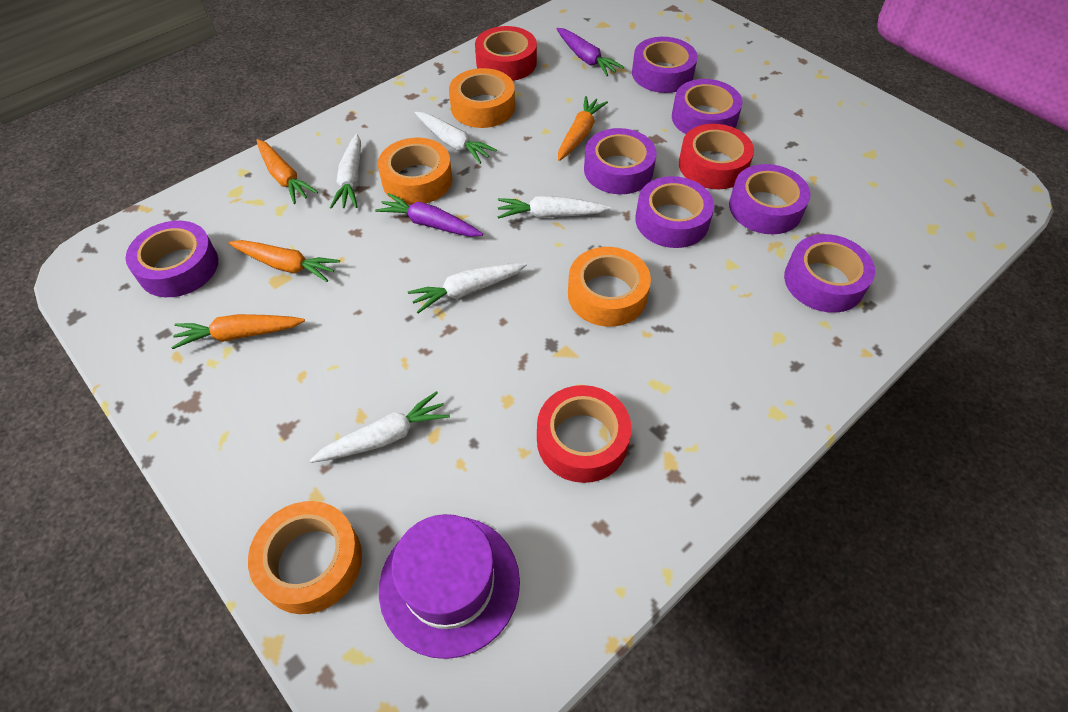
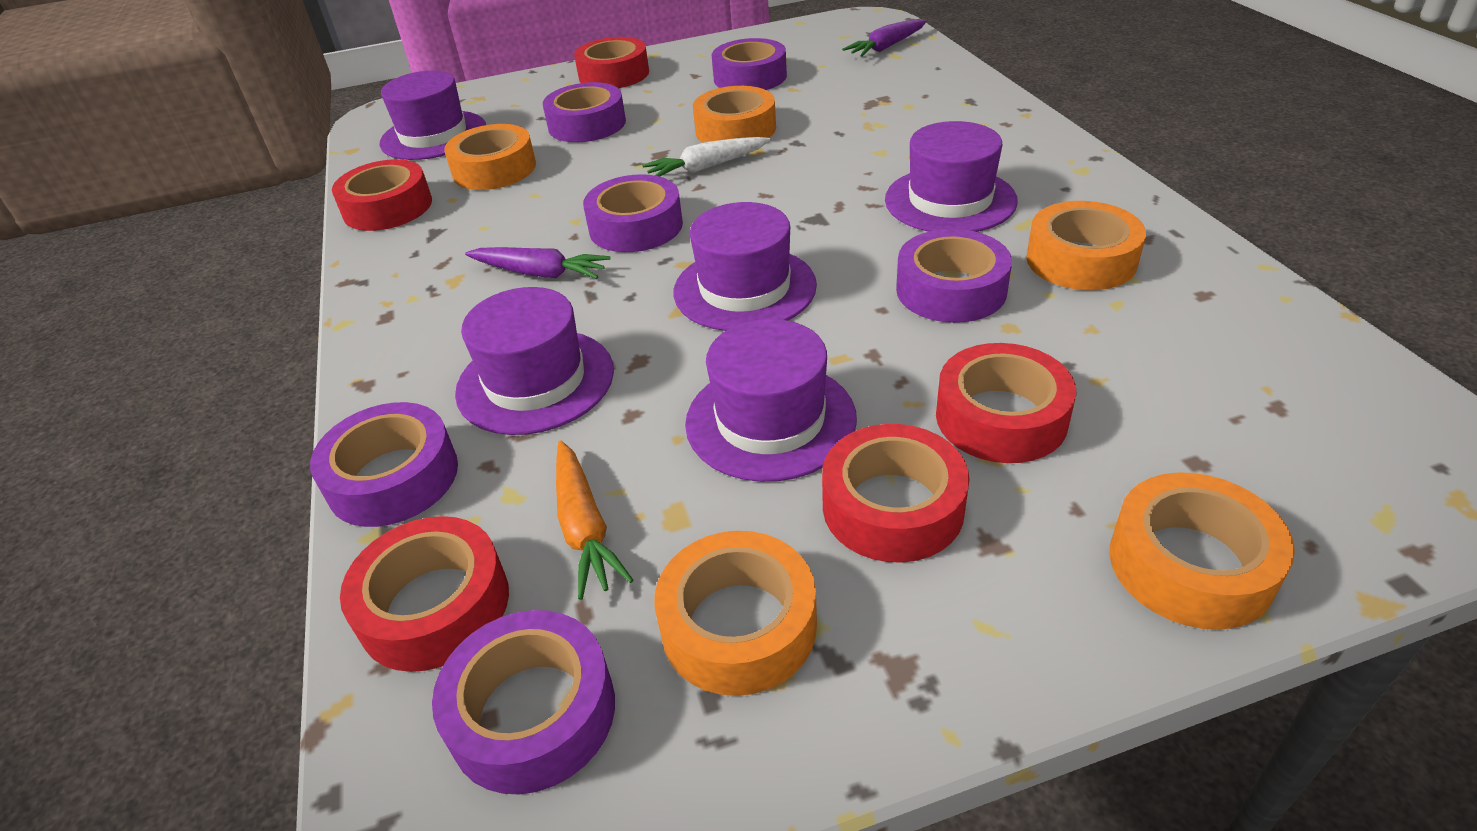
orange carrot: [171,314,305,349] [228,240,340,282] [256,139,318,204] [558,96,608,161] = 4 -> [556,440,633,600] = 1
orange tape: [248,501,362,614] [378,138,452,205] [449,68,515,128] [568,247,651,327] = 4 -> [444,124,536,190] [654,531,817,696] [693,86,776,143] [1026,201,1146,290] [1110,472,1295,630] = 5
purple hat: [379,514,520,659] = 1 -> [380,71,486,160] [455,287,614,435] [674,202,817,331] [685,319,857,482] [885,121,1018,232] = 5
purple tape: [126,221,218,297] [584,128,657,194] [632,37,698,93] [635,176,714,248] [672,79,743,134] [729,164,811,234] [784,234,875,313] = 7 -> [310,402,458,527] [432,610,615,795] [543,82,626,142] [583,174,683,252] [712,38,787,90] [896,229,1012,323] = 6
red tape: [475,26,537,81] [537,385,632,483] [679,124,754,189] = 3 -> [332,159,432,231] [340,516,509,672] [574,37,649,88] [822,424,970,563] [936,343,1076,463] = 5
white carrot: [310,391,450,463] [330,134,361,209] [408,263,527,313] [415,112,497,164] [498,196,611,219] = 5 -> [642,137,770,176] = 1

